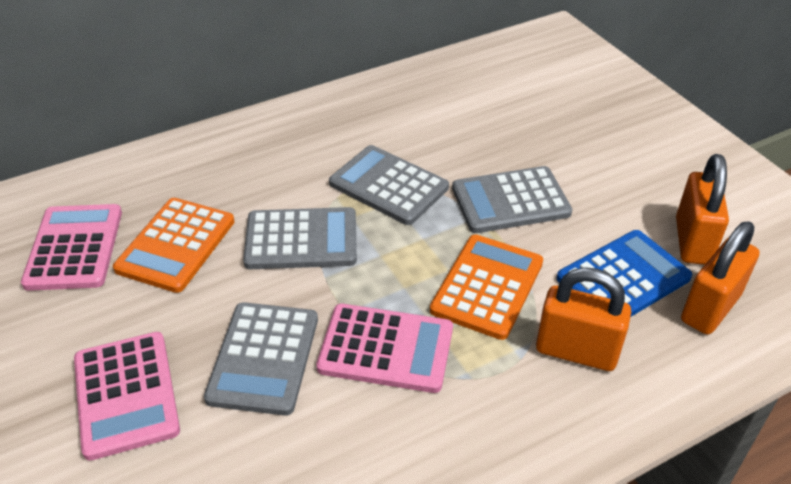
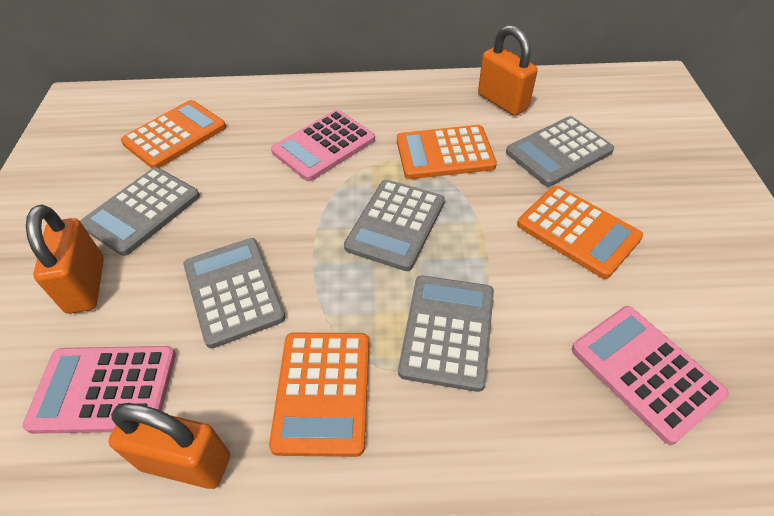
blue calculator: [557,230,692,317] = 1 -> none = 0
grey calculator: [204,302,318,416] [243,207,357,269] [329,145,449,225] [452,166,572,233] = 4 -> [80,167,200,256] [184,238,286,349] [344,180,445,271] [398,276,494,392] [506,116,614,187] = 5
orange calculator: [113,198,234,293] [430,234,543,340] = 2 -> [121,100,226,168] [269,333,369,457] [397,125,497,179] [517,186,643,279] = 4

